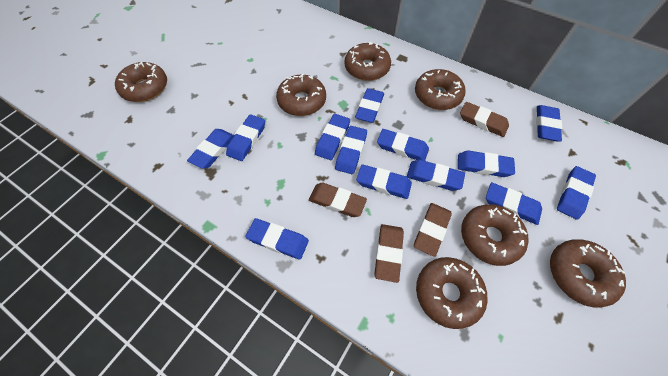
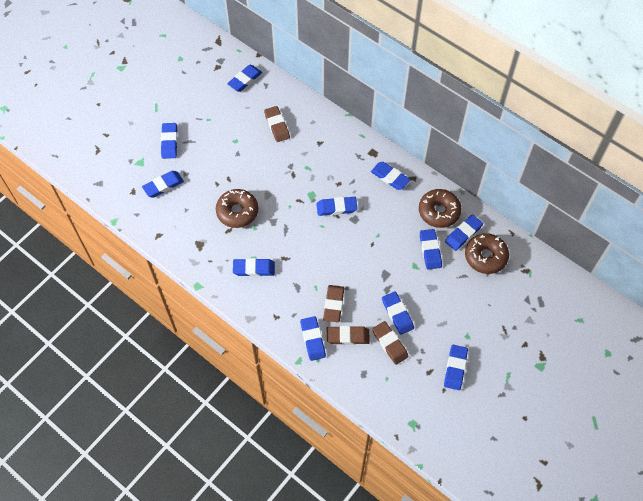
blue eraser: [187,129,234,169] [226,114,265,161] [245,218,309,260] [315,114,350,160] [335,126,367,174] [355,88,384,123] [356,164,412,199] [377,129,429,161] [407,160,465,191] [458,150,515,177] [486,182,542,225] [536,105,562,142] [557,166,596,220] = 13 -> [142,171,184,198] [161,123,178,159] [227,65,262,92] [233,258,275,277] [300,316,326,361] [316,197,358,216] [371,162,410,190] [382,291,414,335] [420,229,442,269] [444,345,468,390] [445,214,483,251] = 11
brown donut: [115,62,167,102] [276,73,326,116] [344,42,391,81] [415,69,466,110] [416,257,488,329] [461,204,529,266] [550,239,626,308] = 7 -> [216,189,258,228] [419,189,462,228] [465,233,509,274] = 3

